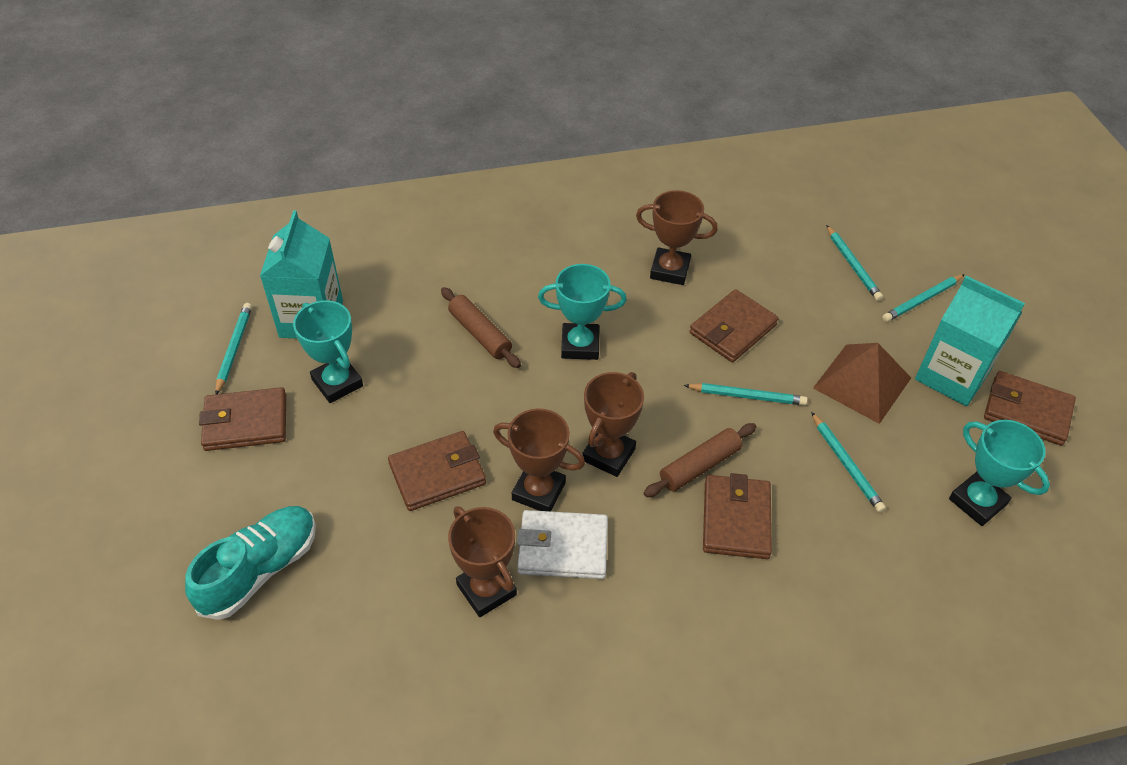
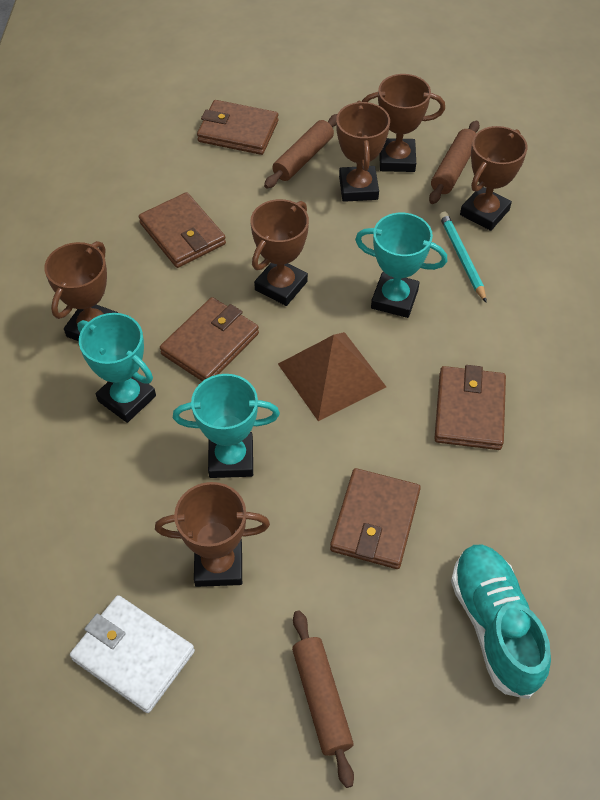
brown rolling pin: [441,287,521,368] [644,423,756,497] = 2 -> [264,114,337,188] [292,610,354,788] [429,121,480,204] = 3
brown trophy: [448,506,517,617] [493,408,585,511] [582,372,644,477] [636,190,718,285] = 4 -> [44,241,118,341] [155,482,270,587] [250,199,309,306] [336,101,390,202] [362,74,445,172] [460,126,528,231] = 6
turquoise carton: [260,210,343,339] [915,276,1025,406] = 2 -> none = 0
turquoise pencil: [215,303,252,394] [684,383,808,406] [811,412,886,513] [826,225,883,301] [882,274,965,322] = 5 -> [439,212,487,303] = 1

